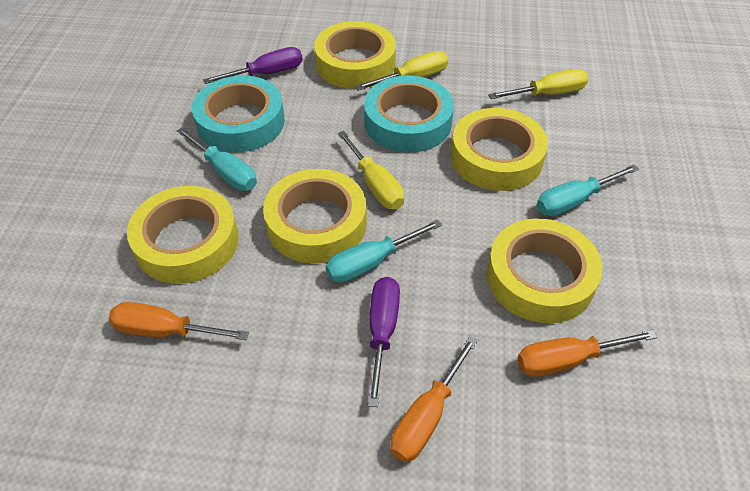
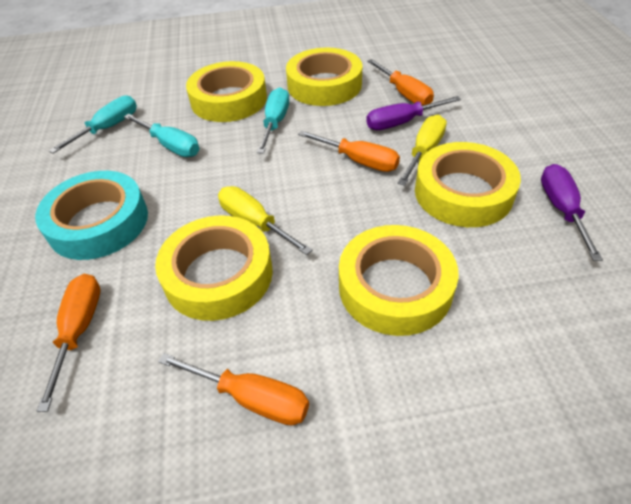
orange screwdriver: [108,302,249,340] [390,336,478,462] [517,330,658,377] = 3 -> [37,274,100,412] [158,353,309,425] [298,130,400,172] [367,59,434,106] = 4
turquoise tape: [192,76,285,152] [364,75,454,153] = 2 -> [35,171,148,260] = 1
yellow screwdriver: [338,131,404,209] [355,51,448,91] [488,69,588,99] = 3 -> [218,186,313,255] [398,115,447,186] = 2

